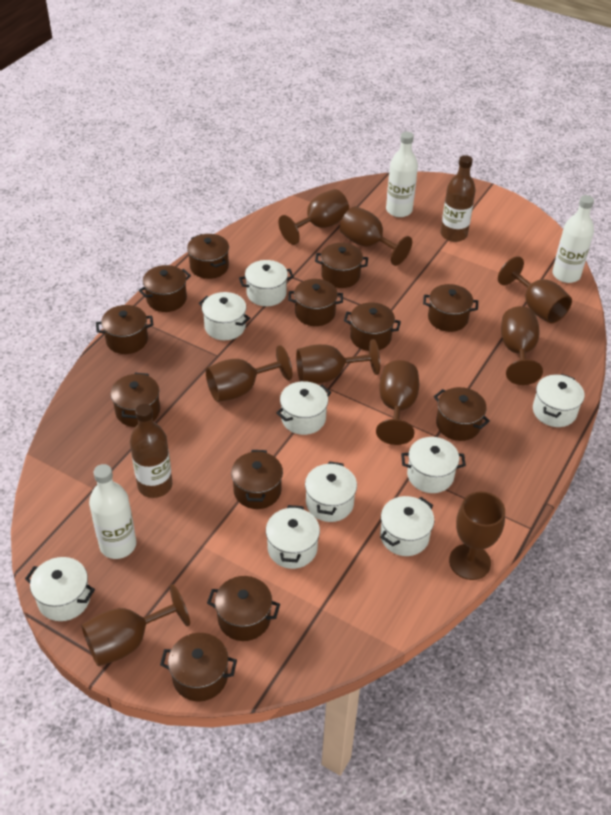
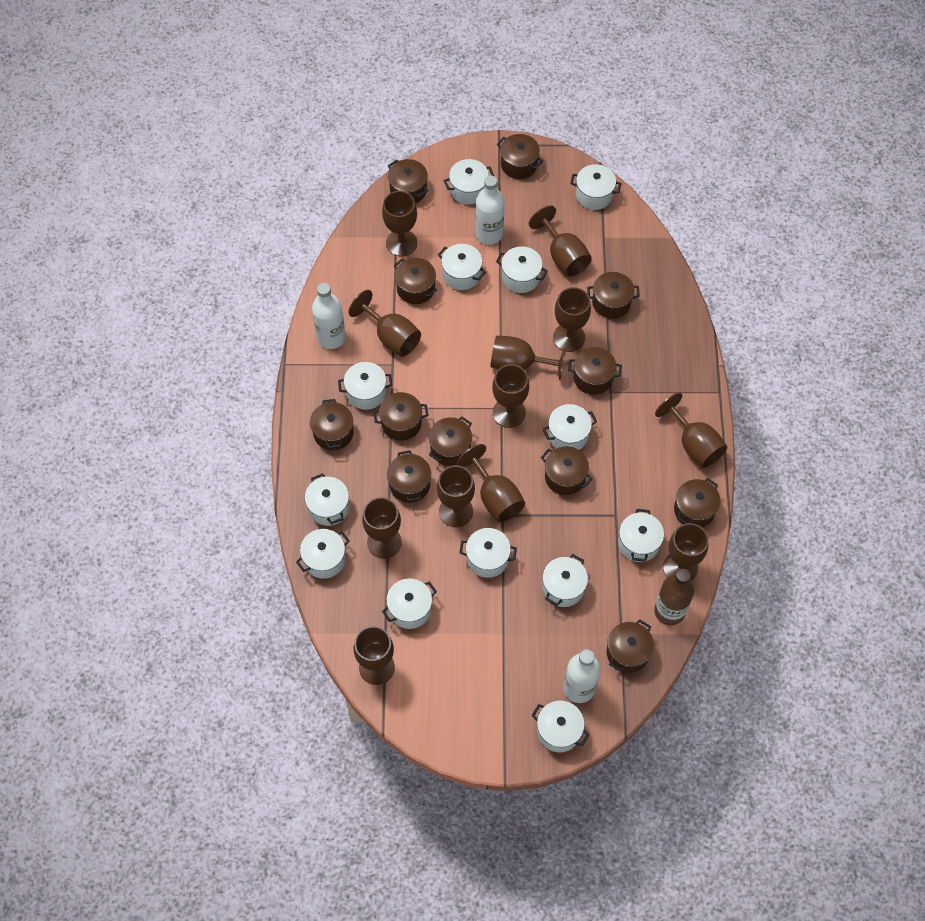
brown bottle: [130,404,172,498] [441,155,476,242] = 2 -> [654,568,694,625] = 1
brown goblet: [81,584,190,666] [206,345,292,402] [278,189,349,245] [296,339,380,384] [340,206,412,266] [376,360,419,445] [449,491,505,580] [498,256,572,323] [501,306,543,385] = 9 -> [348,290,421,357] [354,626,395,685] [362,497,402,559] [382,191,417,257] [437,465,475,527] [457,444,525,522] [490,336,566,380] [492,364,529,428] [529,205,592,277] [553,287,591,352] [655,393,728,468] [663,523,709,581] = 12
white pot: [25,557,95,621] [199,292,250,340] [239,260,294,306] [266,505,320,569] [276,381,331,435] [305,461,357,522] [380,496,434,556] [401,437,466,493] [533,374,585,427] = 9 -> [296,529,350,579] [305,473,349,526] [338,362,392,410] [382,578,437,629] [438,244,486,290] [444,159,494,205] [459,528,517,578] [496,246,548,293] [531,701,590,753] [542,554,588,607] [543,404,597,450] [570,164,622,210] [618,509,664,562] = 13

